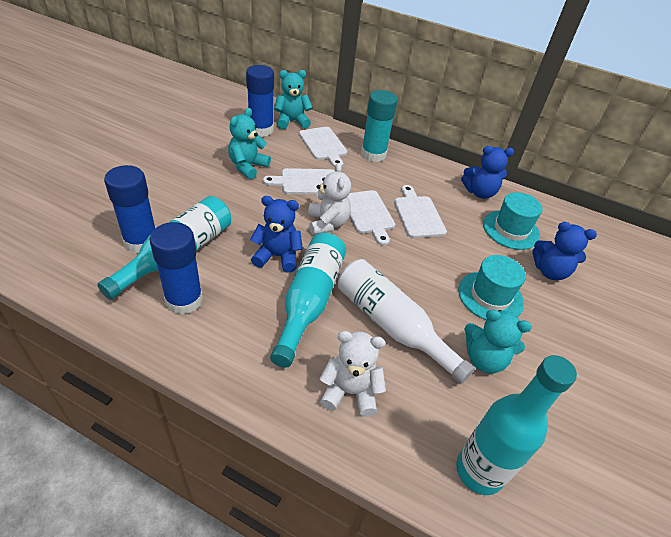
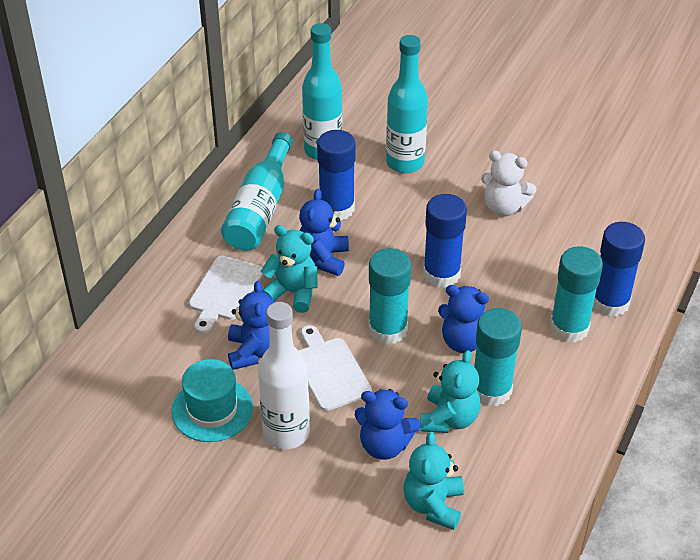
blue teddy bear: [250,196,303,273] [461,146,514,199] [532,222,597,280] = 3 -> [228,281,274,370] [299,189,349,276] [355,389,421,460] [438,285,489,353] = 4
turquoise glue stick: [361,90,398,162] = 1 -> [368,248,411,344] [474,308,522,406] [550,246,603,342] = 3
turquoise hat: [458,255,526,320] [483,192,543,250] = 2 -> [171,359,253,442] = 1
white cutting board: [263,168,335,195] [299,127,347,167] [347,190,395,246] [394,185,447,238] = 4 -> [189,256,263,334] [299,325,372,411] = 2
white teddy bear: [308,163,351,235] [320,331,386,417] = 2 -> [481,150,536,217] = 1

